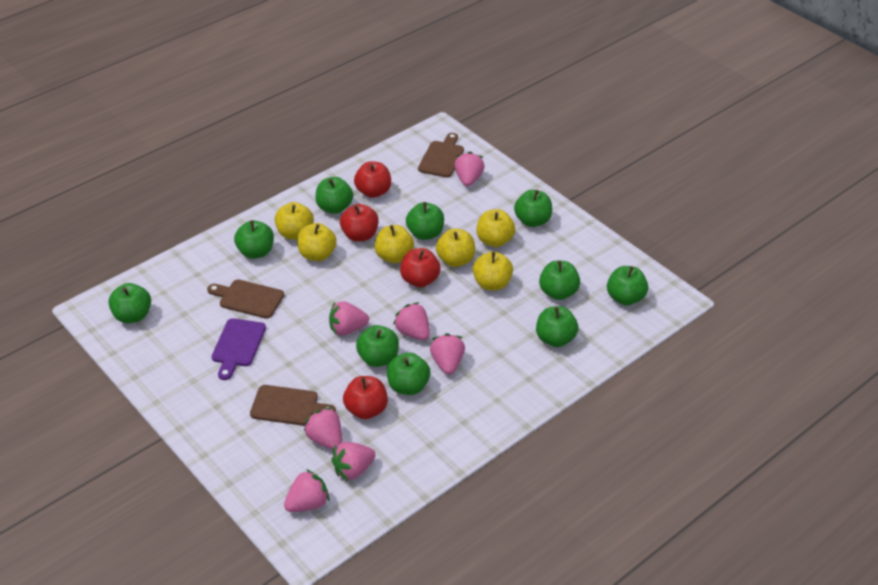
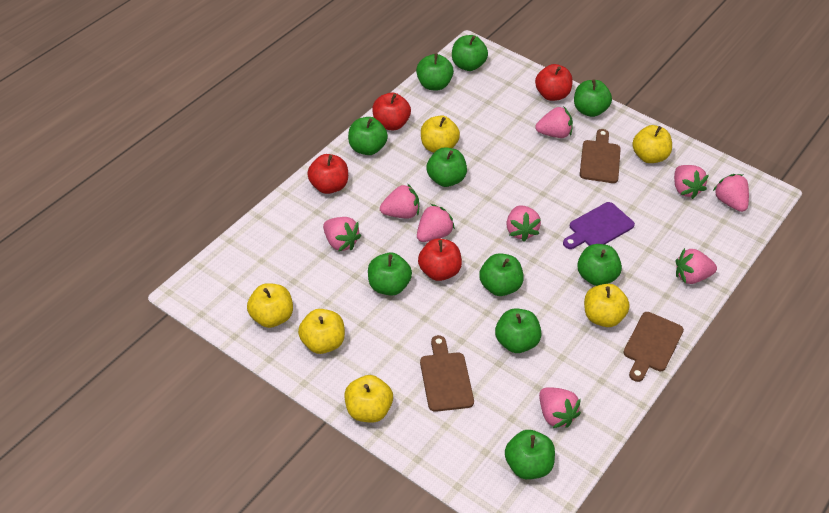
pink strawberry: [284,469,329,512] [304,407,342,450] [329,301,369,335] [331,442,376,481] [393,302,430,341] [430,333,465,375] [454,152,485,187] = 7 -> [323,217,361,251] [380,184,419,219] [417,204,455,242] [506,205,541,242] [535,106,573,138] [539,387,581,428] [674,165,709,199] [676,248,717,284] [713,174,749,212] = 9

